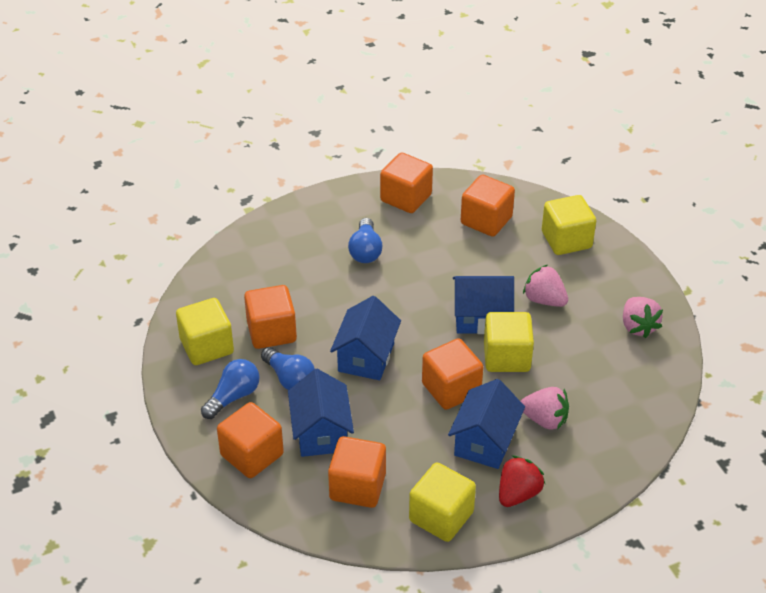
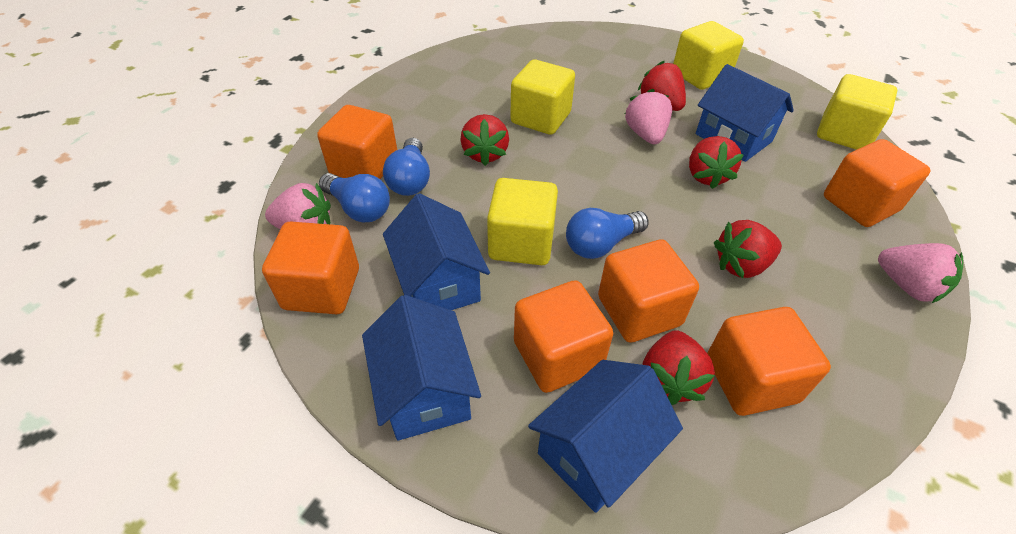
red strawberry: [499,455,545,507] = 1 -> [460,114,509,166] [638,60,686,111] [643,330,715,405] [689,136,744,189] [714,220,782,278] = 5

